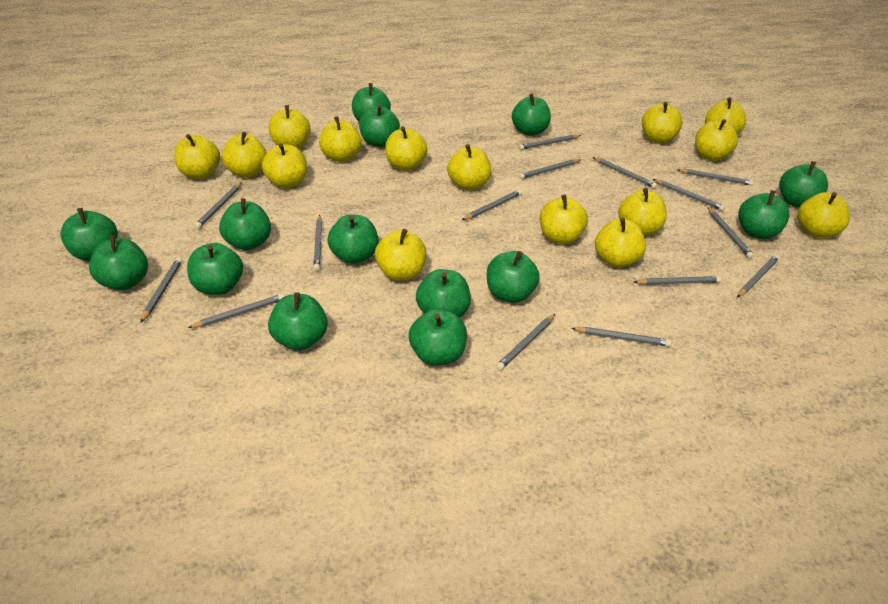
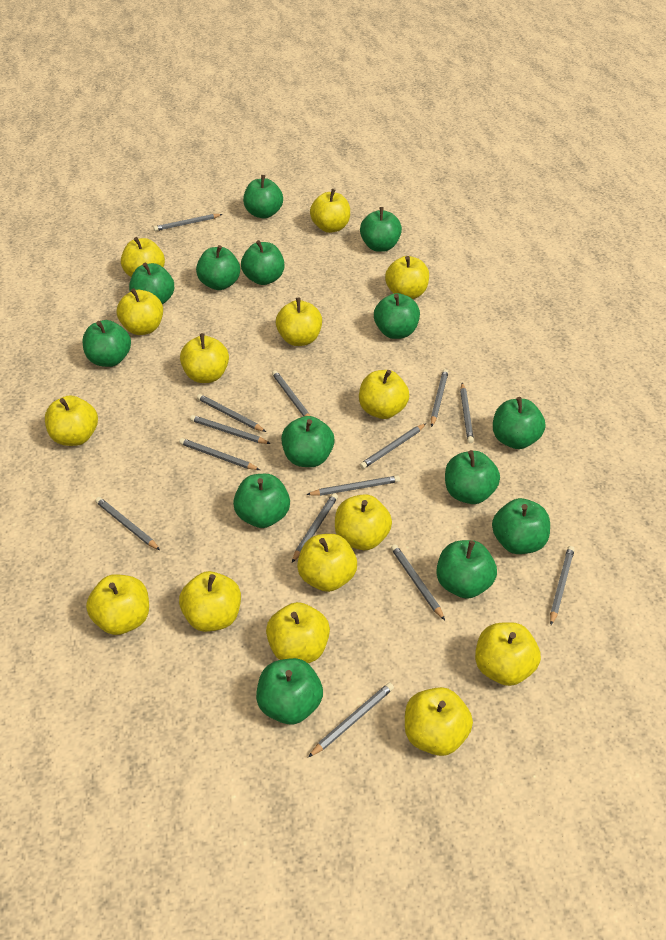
grey pencil: [140,258,182,323] [188,294,284,328] [195,182,242,229] [313,215,322,270] [462,190,522,220] [496,314,555,370] [519,135,581,150] [519,159,580,179] [571,327,672,346] [593,157,657,188] [634,276,721,285] [653,179,725,211] [677,169,754,186] [708,208,754,258] [737,255,779,297] = 15 -> [95,497,160,550] [153,214,223,231] [179,438,260,470] [190,415,271,444] [197,394,266,432] [272,370,310,417] [292,493,338,563] [306,475,400,496] [308,682,394,757] [360,423,426,469] [391,544,445,620] [431,369,448,427] [460,383,474,443] [550,546,575,625] = 14

